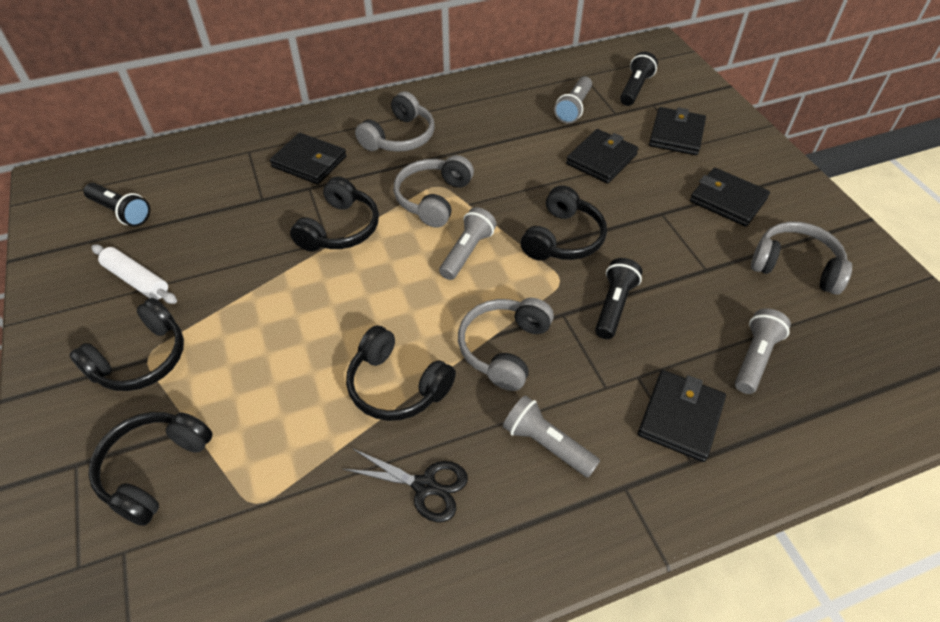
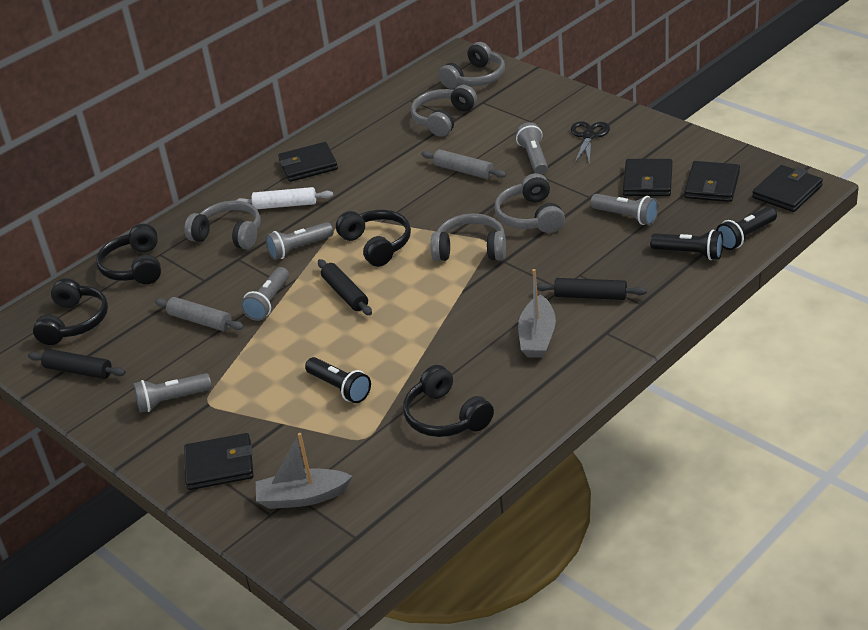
black headphones: [69,298,184,391] [88,412,213,526] [290,177,379,252] [346,325,456,421] [521,185,607,261] = 5 -> [33,278,108,345] [96,224,161,284] [336,210,411,267] [403,365,494,437] = 4
black rolling pin: none = 0 -> [28,349,126,379] [318,259,372,315] [537,278,647,300] = 3
grey boat: none = 0 -> [256,433,352,509] [518,269,556,358] = 2
grey flashlight: [439,207,497,280] [503,395,600,478] [554,76,592,124] [735,308,791,394] = 4 -> [134,373,212,413] [241,267,289,321] [266,222,333,260] [516,122,548,175] [590,194,659,225] = 5
grey headphones: [355,91,435,152] [393,155,474,228] [458,298,554,391] [751,222,852,295] = 4 -> [184,201,261,249] [411,85,477,137] [431,213,506,261] [439,42,505,89] [494,173,565,233] = 5
grey rolling pin: none = 0 -> [155,297,244,331] [421,149,506,179] = 2

